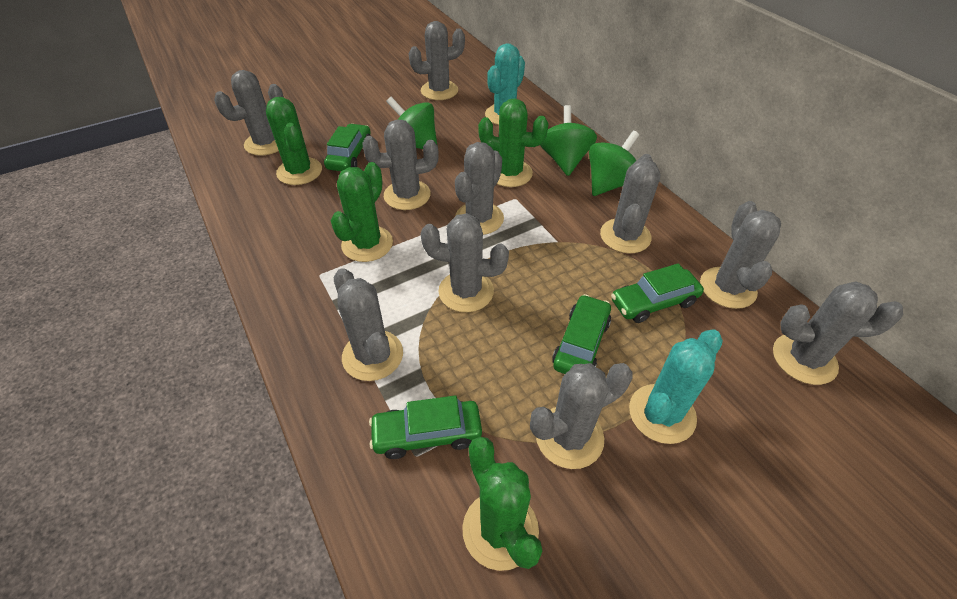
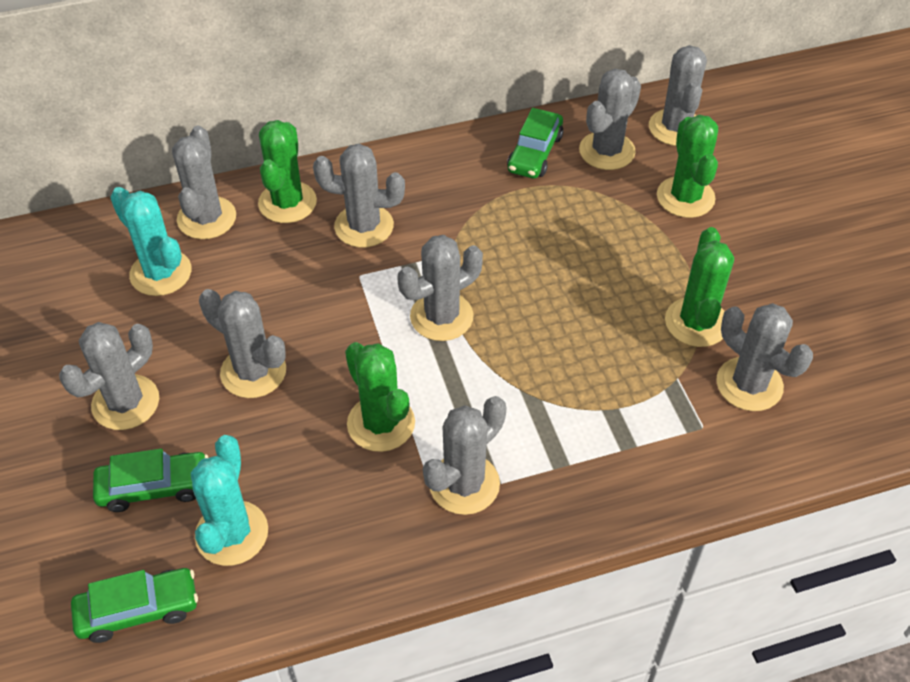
green car: [324,124,371,171] [369,395,482,459] [552,294,611,374] [611,263,704,323] = 4 -> [71,568,198,643] [93,449,208,512] [507,108,563,179] = 3
green spinning top: [386,97,437,149] [540,105,597,176] [589,131,639,196] = 3 -> none = 0
grey cactus: [214,70,284,156] [334,268,403,381] [362,119,439,210] [409,21,465,100] [420,213,509,312] [455,142,504,235] [530,363,632,469] [600,154,661,254] [700,201,781,309] [773,281,903,385] = 10 -> [59,322,159,430] [172,126,236,239] [199,289,286,398] [313,144,405,248] [397,235,483,341] [423,396,506,515] [579,69,641,170] [649,45,707,146] [716,303,813,411] = 9

